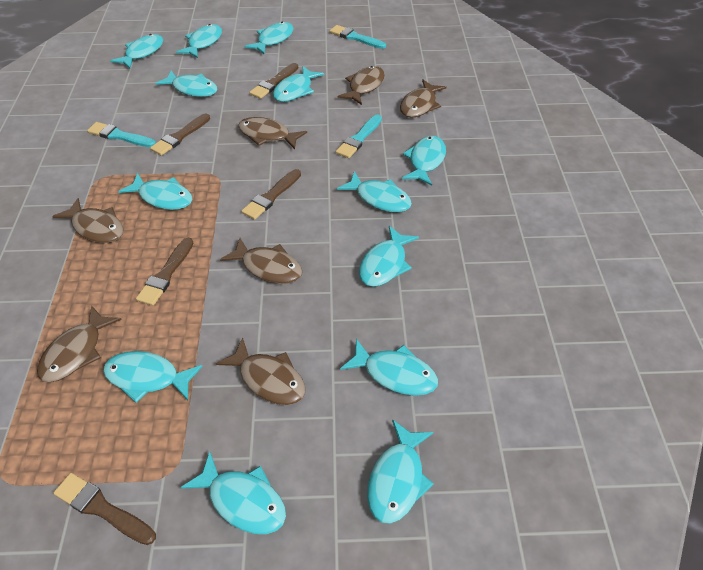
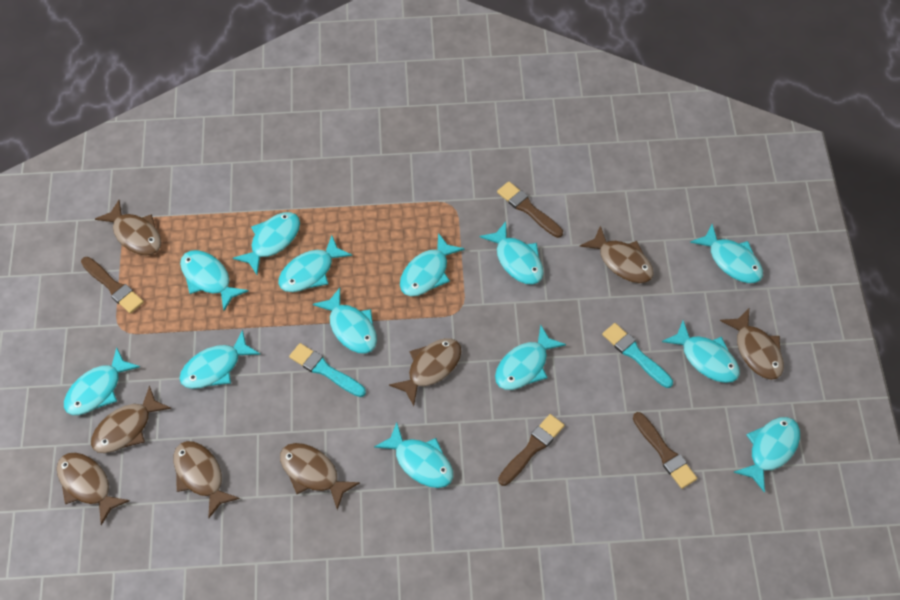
brown brush: [53,473,156,545] [136,238,193,306] [150,114,210,156] [241,169,301,220] [249,63,298,99] = 5 -> [81,257,144,314] [497,181,563,238] [498,414,565,486] [633,412,697,489] = 4
brown fish: [37,305,122,382] [52,198,123,243] [216,338,305,405] [220,238,302,284] [238,117,307,149] [338,66,385,105] [400,79,447,118] = 7 -> [57,453,130,525] [91,385,171,453] [95,200,161,256] [173,441,240,518] [280,443,360,510] [389,338,461,406] [580,226,654,283] [720,309,784,380] = 8
turquoise brush: [87,122,156,147] [330,25,386,49] [336,115,382,158] = 3 -> [289,343,366,397] [602,323,673,388] = 2

